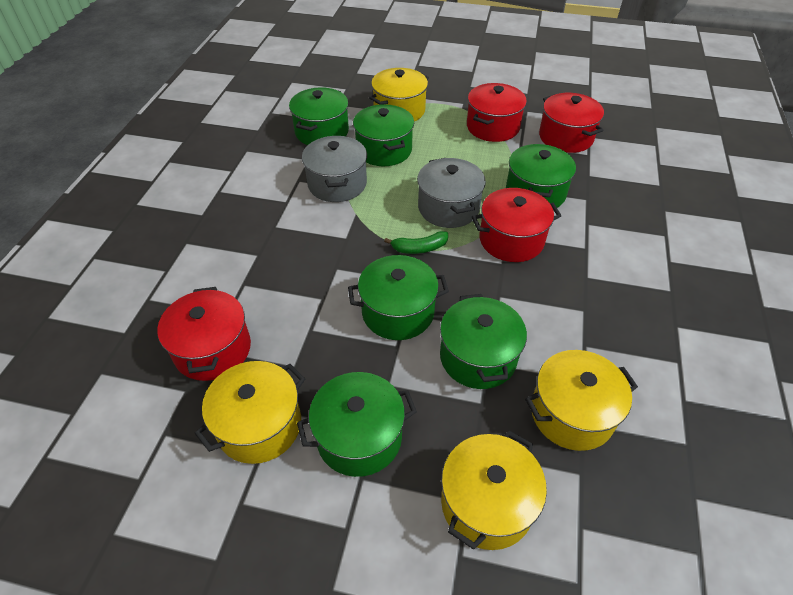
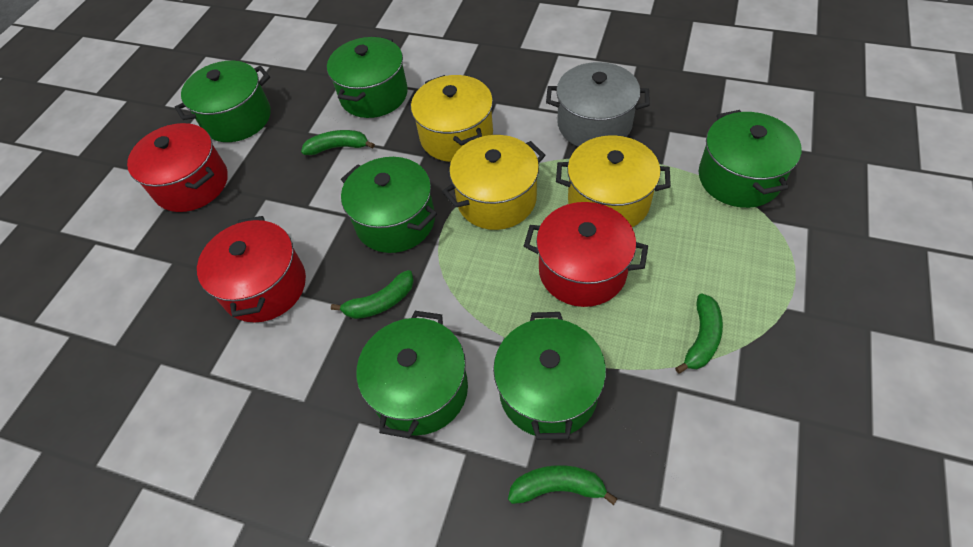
green banana: [384,231,448,254] = 1 -> [301,130,375,155] [331,270,414,319] [508,465,618,505] [675,293,723,374] = 4
grey pot: [302,136,367,202] [417,158,486,228] = 2 -> [546,62,650,147] = 1
red pot: [157,287,251,381] [467,83,527,142] [472,188,561,262] [539,93,604,153] = 4 -> [127,123,228,212] [197,216,306,322] [524,202,648,307] = 3
yellow pot: [194,361,305,464] [369,68,429,122] [441,430,547,550] [525,350,638,451] = 4 -> [411,75,493,162] [442,135,545,230] [556,135,671,227] = 3

